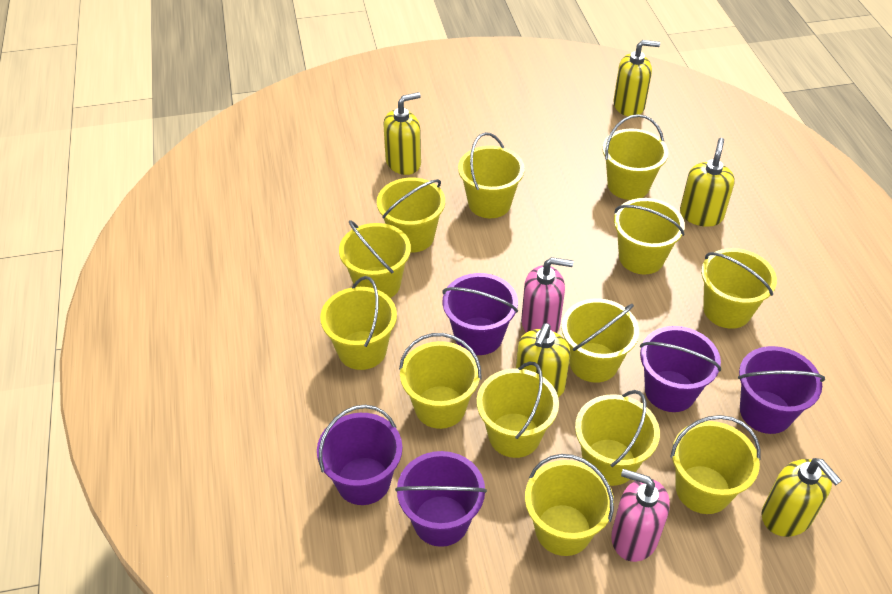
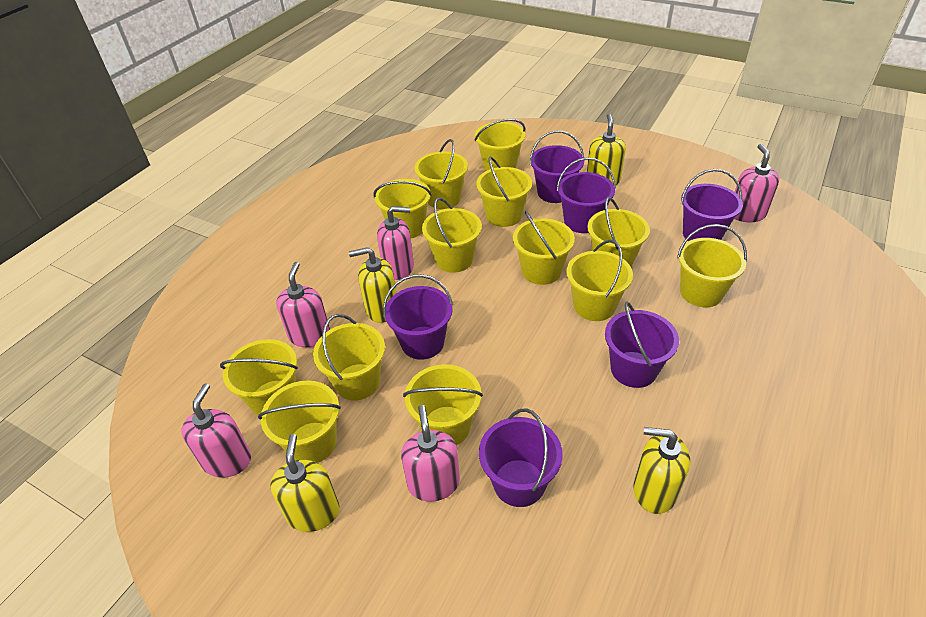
pink soap dispenser: [521,257,573,333] [611,469,670,562] = 2 -> [181,383,251,478] [276,262,330,347] [377,206,414,280] [401,405,460,502] [734,144,779,222] = 5
purple bucket: [317,405,402,505] [395,451,487,547] [442,273,518,355] [640,326,721,412] [738,346,825,434] = 5 -> [383,274,453,360] [479,408,563,507] [530,131,584,203] [557,157,616,233] [605,302,679,388] [681,169,743,241] = 6
yellow soap dispenser: [383,92,421,175] [516,323,571,397] [613,40,660,116] [680,138,735,227] [762,458,842,537] = 5 -> [270,434,340,532] [349,247,396,323] [587,114,626,185] [634,427,690,514] = 4

